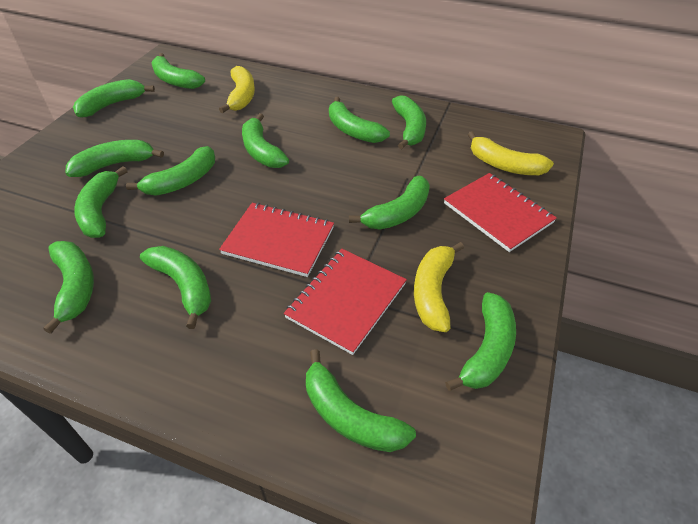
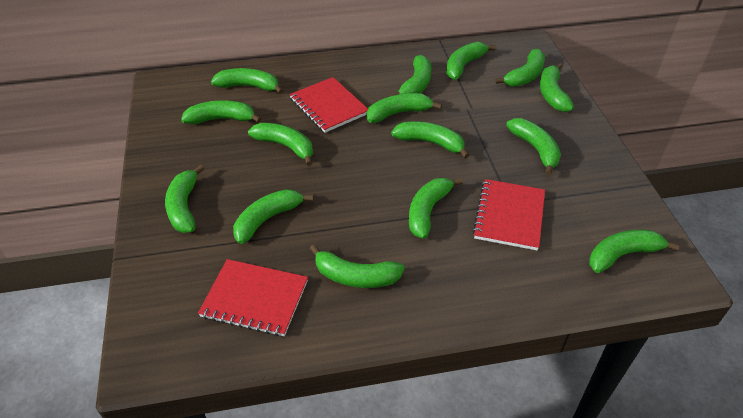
green banana: [44,241,94,334] [66,140,164,177] [73,79,155,118] [74,166,127,238] [126,146,215,196] [140,246,211,329] [151,53,205,89] [242,113,289,168] [306,349,416,452] [329,97,390,143] [349,176,430,230] [392,95,426,149] [445,292,516,391] = 13 -> [165,165,204,233] [181,100,261,124] [211,68,283,94] [233,189,313,244] [248,123,313,166] [310,244,405,288] [367,93,442,123] [390,55,431,96] [391,122,469,159] [409,178,463,239] [446,42,496,80] [495,49,545,87] [506,118,561,175] [540,63,574,112] [589,230,679,273] = 15
yellow banana: [219,66,255,113] [414,242,464,332] [468,131,554,175] = 3 -> none = 0

